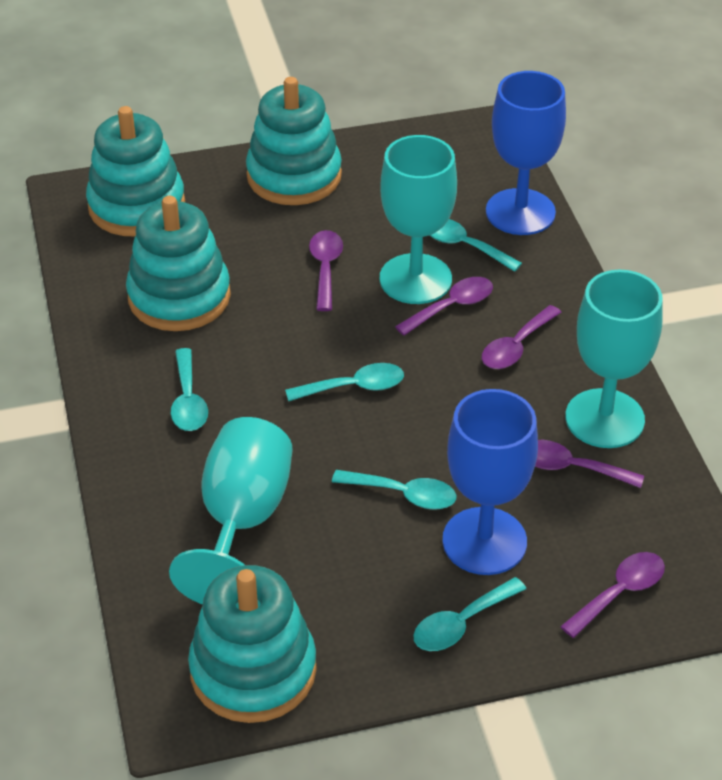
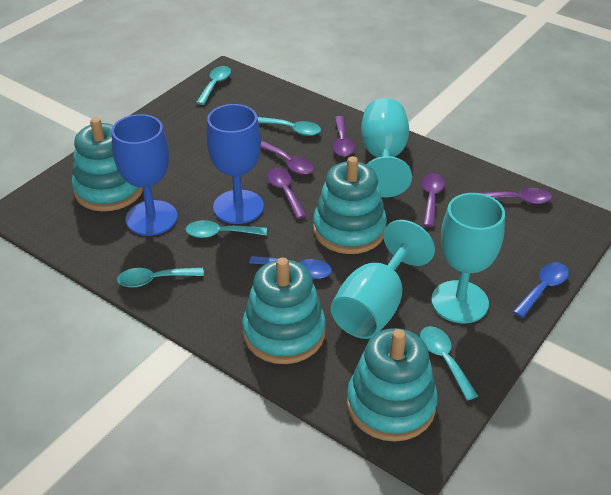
blue spoon: none = 0 -> [249,256,332,279] [513,262,569,318] = 2

